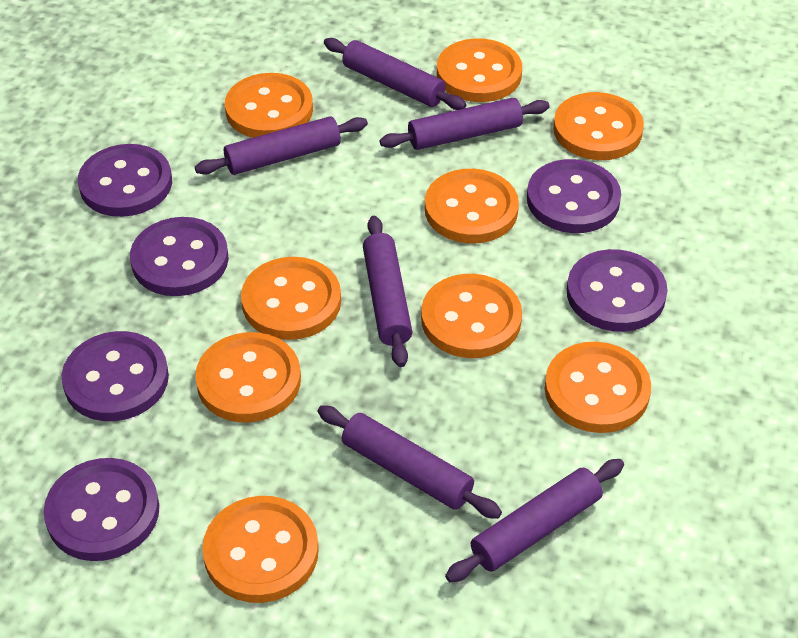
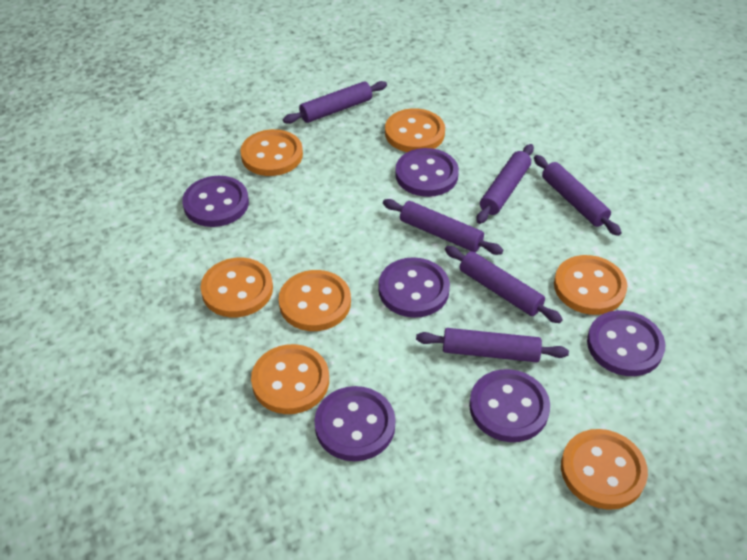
orange button: [195,332,301,422] [202,496,319,603] [225,73,313,138] [241,257,341,340] [421,274,522,358] [425,169,519,244] [437,38,522,102] [545,342,651,433] [553,92,644,160] = 9 -> [200,257,273,318] [240,129,303,176] [251,344,329,414] [279,270,351,331] [385,108,445,152] [554,255,627,315] [561,429,648,510] = 7

